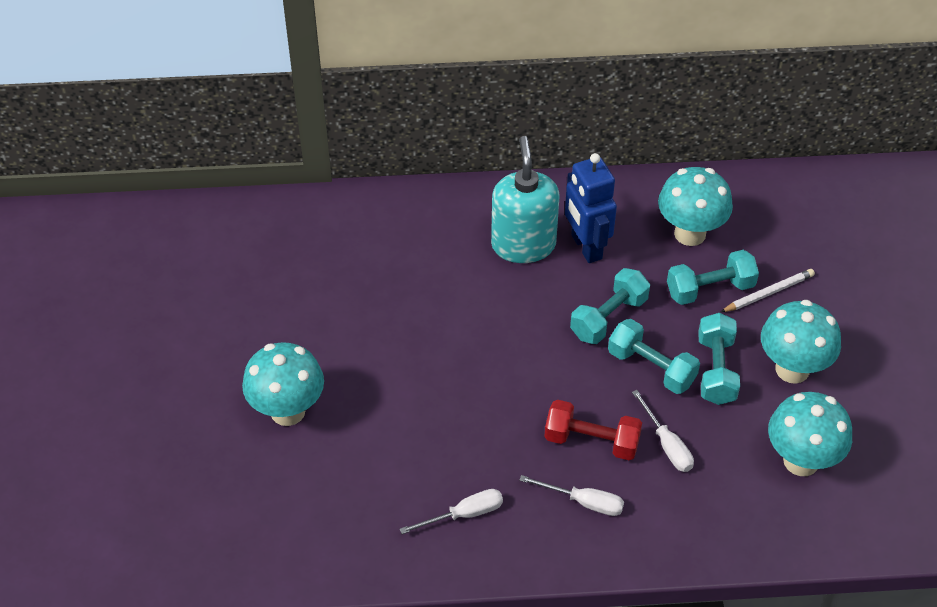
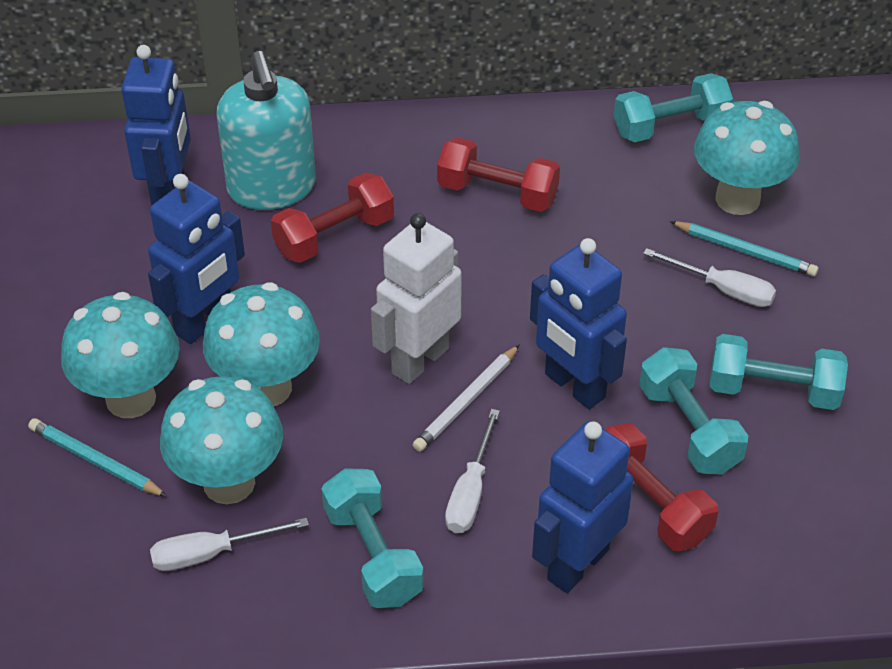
blue robot: [565,153,617,263] = 1 -> [121,45,191,206] [148,174,245,344] [530,238,627,409] [532,421,634,593] = 4
red dumbbell: [544,400,642,460] = 1 -> [271,173,394,263] [437,137,560,212] [606,424,718,551] = 3
turquoise pencil: none = 0 -> [28,418,168,497] [669,221,819,277] = 2
white robot: none = 0 -> [371,213,462,384] = 1

